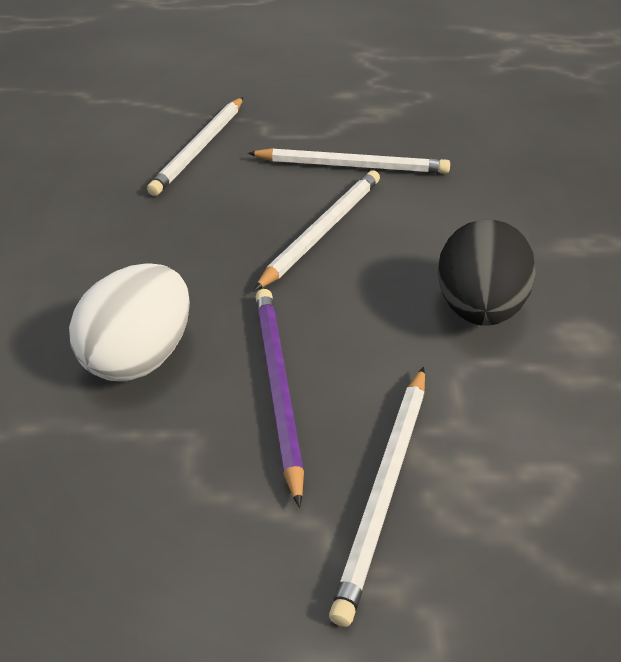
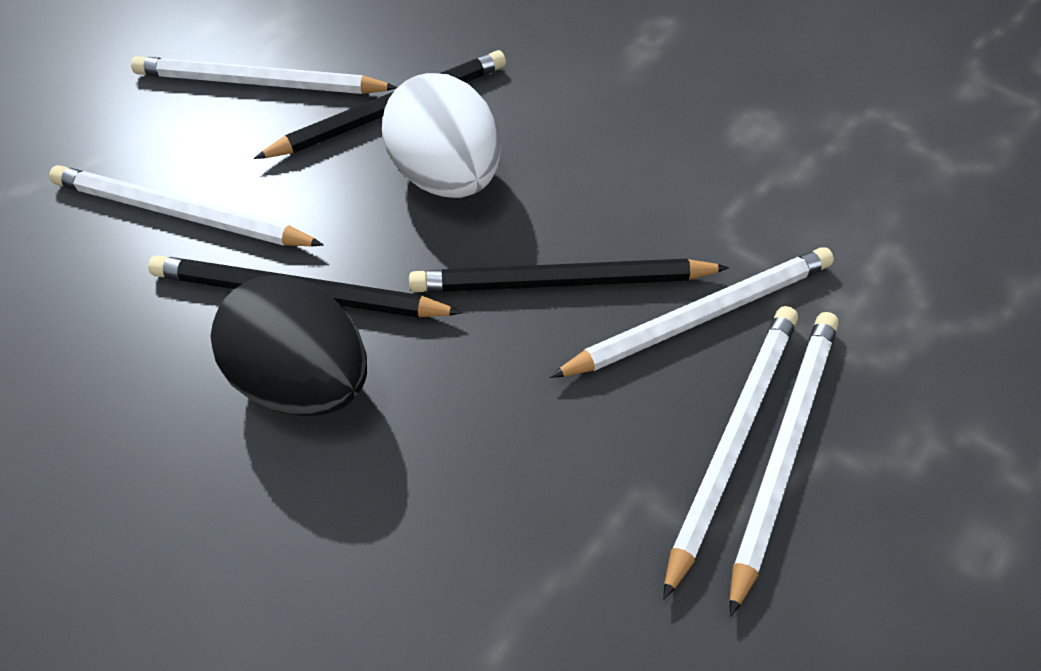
black pencil: none = 0 -> [148,255,463,318] [254,50,506,159] [409,259,729,292] = 3
purple pencil: [256,289,304,508] = 1 -> none = 0
white pencil: [147,97,243,196] [248,148,450,174] [254,170,380,291] [329,367,425,627] = 4 -> [49,165,324,246] [131,56,398,94] [550,247,834,378] [663,306,798,600] [730,312,839,617] = 5

